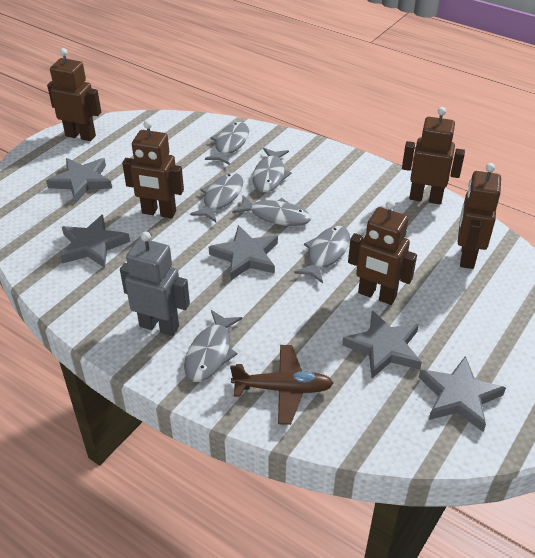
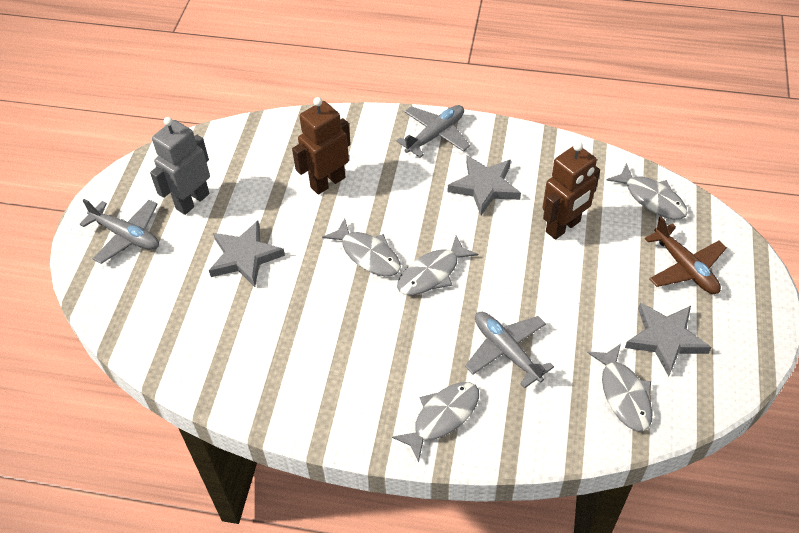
brown robot: [47,48,101,141] [122,120,184,218] [348,200,417,305] [402,107,465,204] [458,163,501,269] = 5 -> [292,97,351,195] [542,142,600,240] = 2
grey fish: [184,310,242,382] [190,173,243,222] [205,122,249,165] [232,195,311,226] [252,148,292,193] [294,226,350,283] = 6 -> [322,218,401,276] [392,382,479,462] [397,236,478,295] [587,344,653,432] [606,163,688,219] = 5
grey plane: none = 0 -> [80,199,159,264] [397,105,470,158] [465,312,554,389] = 3
grey star: [46,158,112,202] [60,215,130,268] [209,225,278,280] [342,310,422,378] [419,356,506,432] = 5 -> [209,221,285,287] [448,155,521,215] [625,302,712,376] = 3

